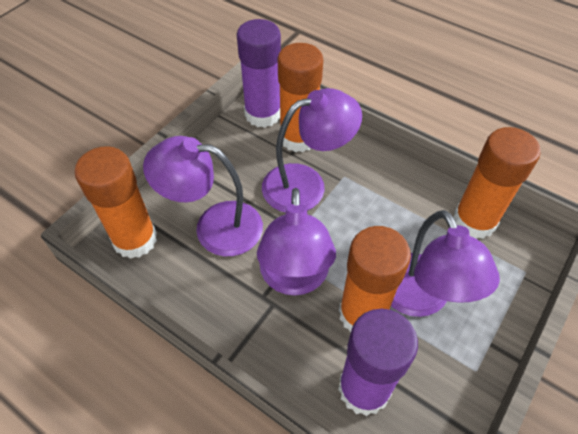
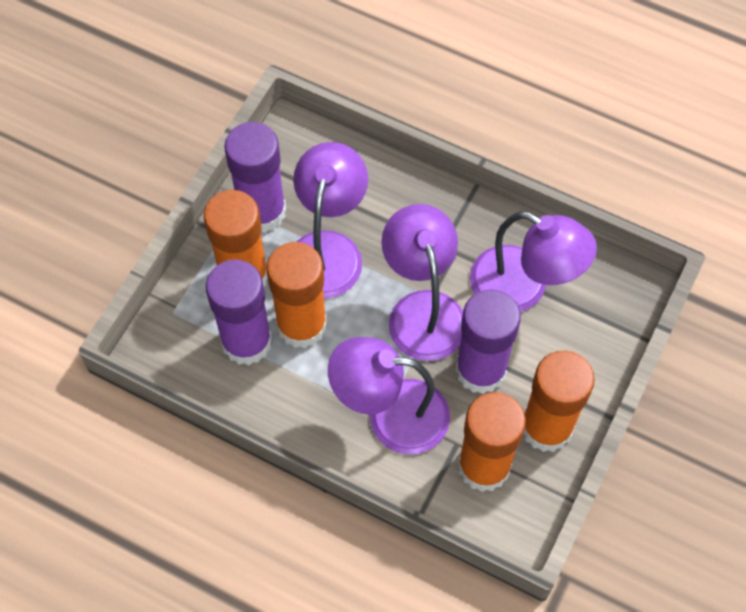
purple glue stick: [237,19,281,128] [338,309,418,416] = 2 -> [206,259,272,365] [224,122,286,233] [455,289,521,394] = 3

